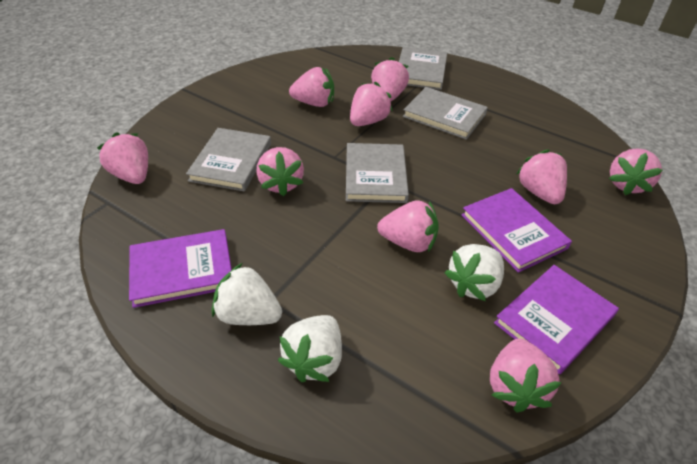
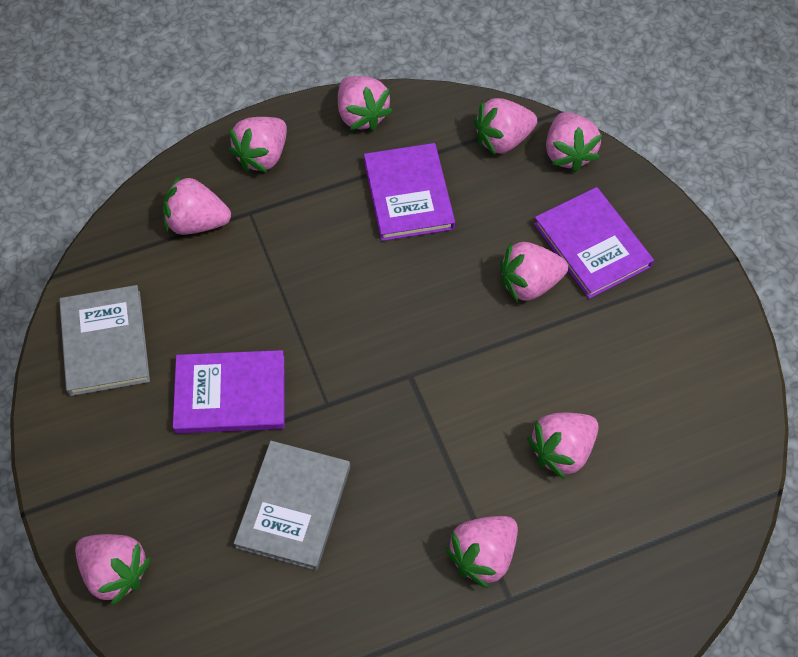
grey book: [186,128,271,192] [346,143,409,203] [399,47,447,90] [403,87,488,140] = 4 -> [59,285,150,396] [234,441,350,570] = 2
white strawberry: [212,263,282,325] [278,315,342,382] [444,244,504,301] = 3 -> none = 0

